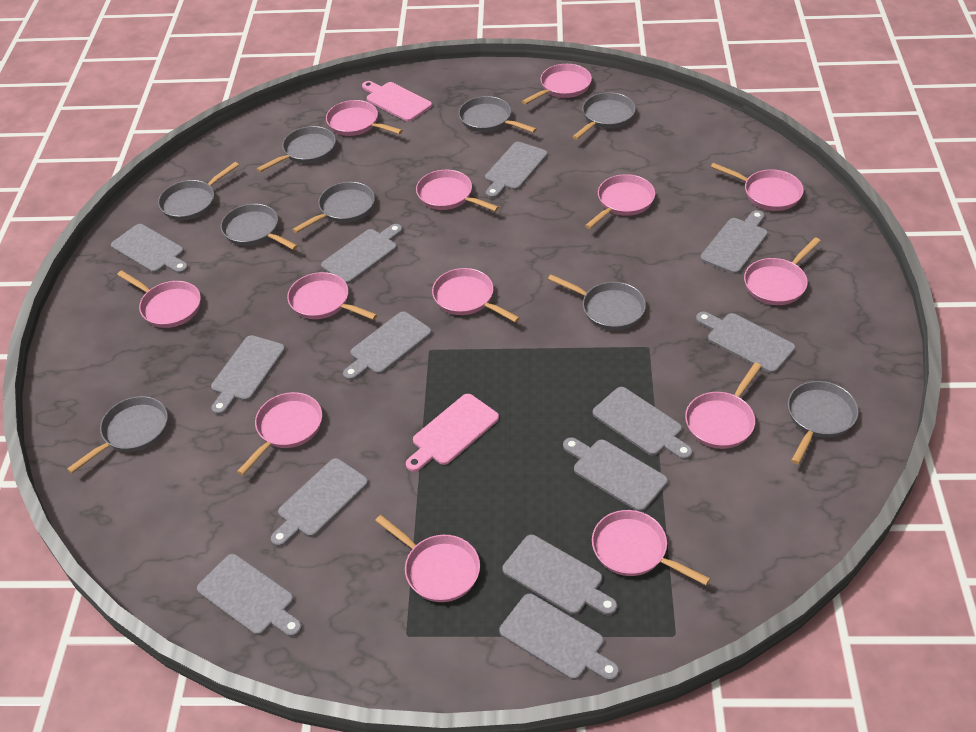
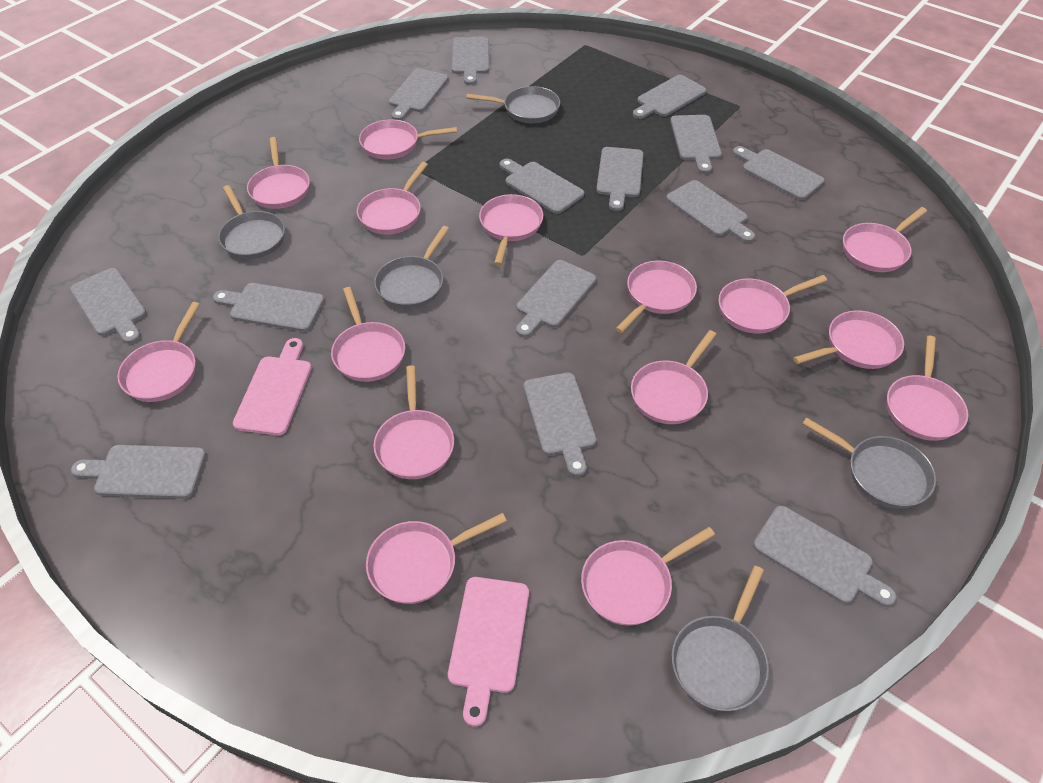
grey cutting board: [111,224,188,274] [197,554,302,637] [211,335,285,415] [271,458,368,547] [321,224,403,284] [343,312,432,380] [485,142,548,198] [499,594,619,681] [502,535,617,615] [563,437,668,512] [593,387,693,460] [696,312,795,373] [700,210,768,274] = 13 -> [70,268,146,344] [71,445,206,499] [213,283,324,332] [389,68,449,120] [452,37,489,85] [500,159,584,214] [516,260,596,337] [523,373,597,477] [596,147,644,211] [633,75,707,119] [666,180,755,243] [670,115,722,174] [733,146,824,200] [753,506,897,607] = 14
grey pan: [67,396,168,473] [158,162,239,220] [221,204,298,250] [257,126,336,172] [292,182,375,233] [459,96,537,133] [548,274,646,330] [572,92,636,140] [788,381,858,464] = 9 -> [218,185,285,259] [374,226,449,309] [466,86,560,123] [672,566,769,711] [803,417,936,508] = 5
pink pan: [117,270,201,328] [237,392,322,475] [287,272,377,320] [326,100,403,136] [375,515,480,602] [416,170,499,212] [432,268,520,323] [522,64,592,105] [585,174,655,229] [592,510,710,585] [685,363,762,449] [711,163,804,211] [744,237,821,305] = 13 -> [118,302,200,402] [247,137,310,209] [331,287,405,382] [357,162,428,234] [359,119,457,160] [366,513,507,604] [373,365,454,479] [479,194,543,266] [581,527,715,626] [615,261,697,333] [631,330,717,424] [718,275,827,334] [793,310,904,369] [843,207,927,272] [887,336,968,441] = 15

